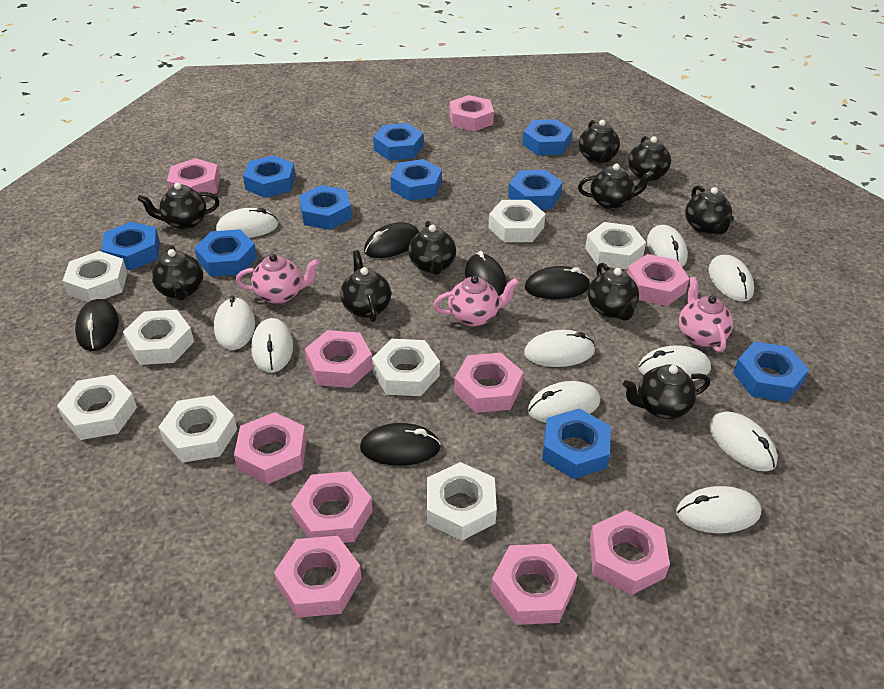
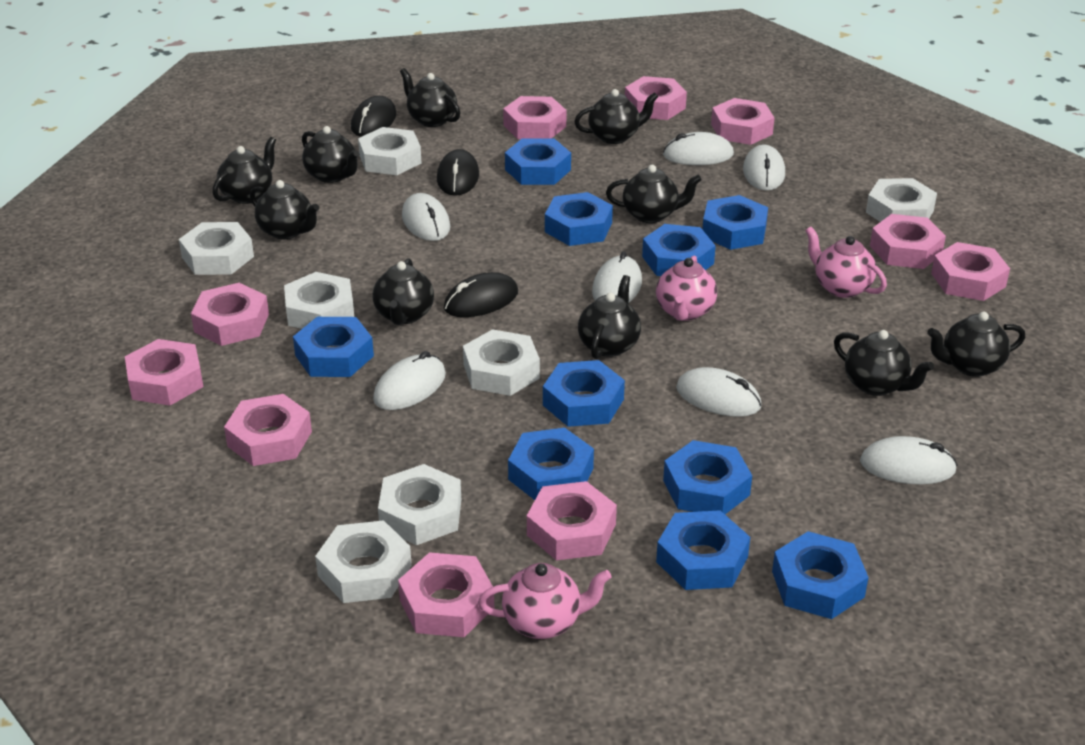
black mouse: [75,299,119,351] [360,423,441,466] [364,222,419,258] [465,251,507,296] [525,266,590,299] = 5 -> [351,96,396,137] [437,149,479,196] [444,272,518,317] = 3
white mouse: [214,295,255,350] [216,208,278,238] [251,318,293,373] [524,330,595,367] [528,381,600,423] [638,345,711,381] [647,225,688,267] [676,486,761,533] [709,255,754,302] [709,411,778,471] = 10 -> [373,351,446,410] [402,193,450,241] [592,252,642,302] [663,132,734,165] [676,367,762,417] [743,144,785,190] [860,436,957,484] = 7
white nut: [57,375,137,440] [63,251,127,302] [123,310,194,365] [159,395,237,463] [372,339,440,396] [427,462,497,541] [488,200,546,242] [585,222,646,270] = 8 -> [179,222,254,275] [284,272,354,329] [315,520,412,603] [358,127,422,175] [378,464,461,545] [463,329,540,396] [866,178,937,222] = 7

